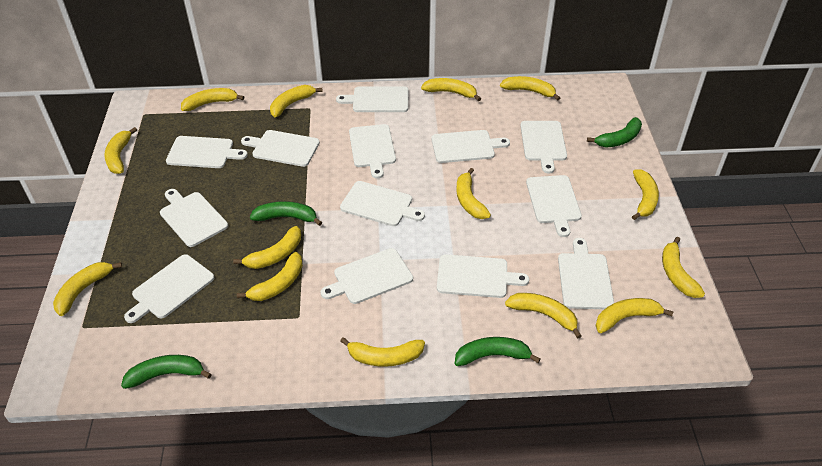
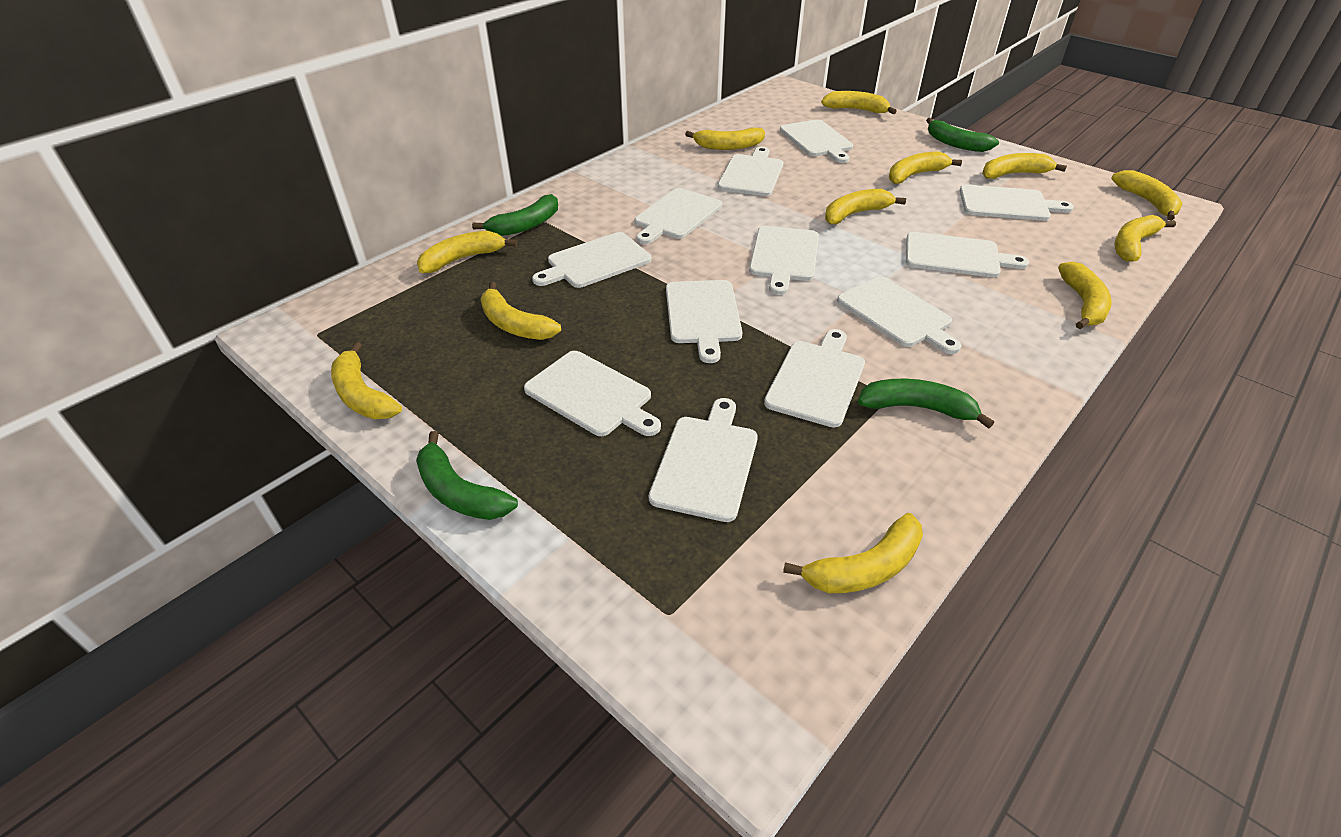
white cutting board: [124,254,214,323] [160,189,228,247] [166,136,248,168] [241,130,320,167] [321,248,413,304] [336,86,408,112] [340,181,425,226] [349,124,396,179] [431,130,510,163] [437,254,529,298] [520,121,567,173] [526,175,582,237] [558,238,614,309] = 13 -> [524,351,661,436] [532,232,652,288] [635,188,722,244] [649,398,758,522] [666,280,742,363] [718,147,783,196] [749,226,819,295] [764,329,865,428] [780,119,853,163] [837,276,961,354] [906,232,1029,278] [960,185,1074,221] = 12
yellow banana: [53,262,122,316] [104,127,137,174] [181,88,244,111] [233,226,301,269] [237,252,303,301] [270,85,323,117] [340,337,425,367] [421,78,481,101] [456,168,491,219] [500,76,560,101] [505,293,582,339] [596,298,674,333] [632,169,659,220] [662,237,705,298] = 14 -> [331,342,402,419] [417,231,517,273] [481,282,561,340] [685,127,765,150] [783,513,923,593] [821,91,897,114] [825,189,906,224] [889,151,962,184] [982,153,1067,179] [1058,262,1112,329] [1111,170,1183,221] [1114,215,1176,262] = 12

